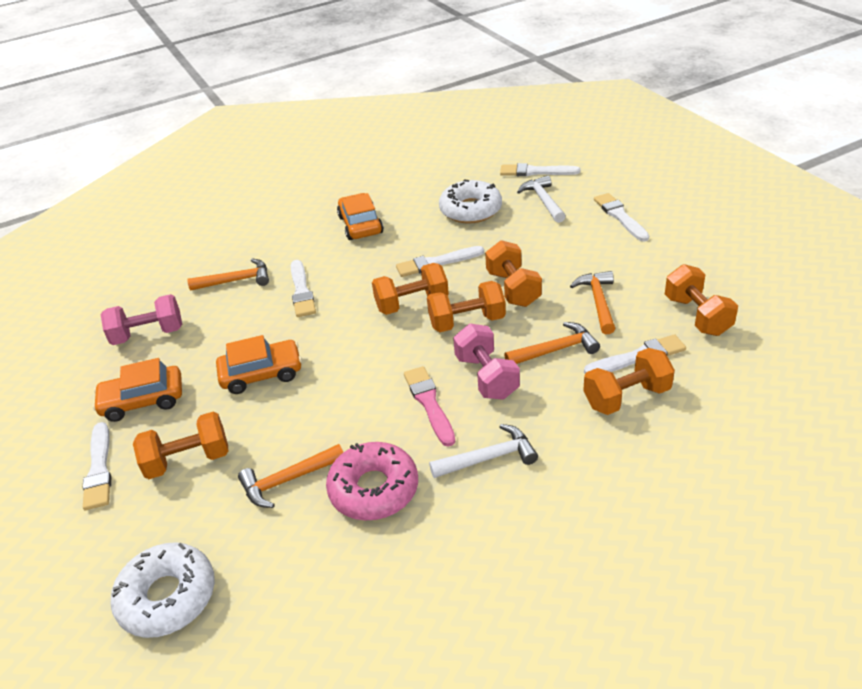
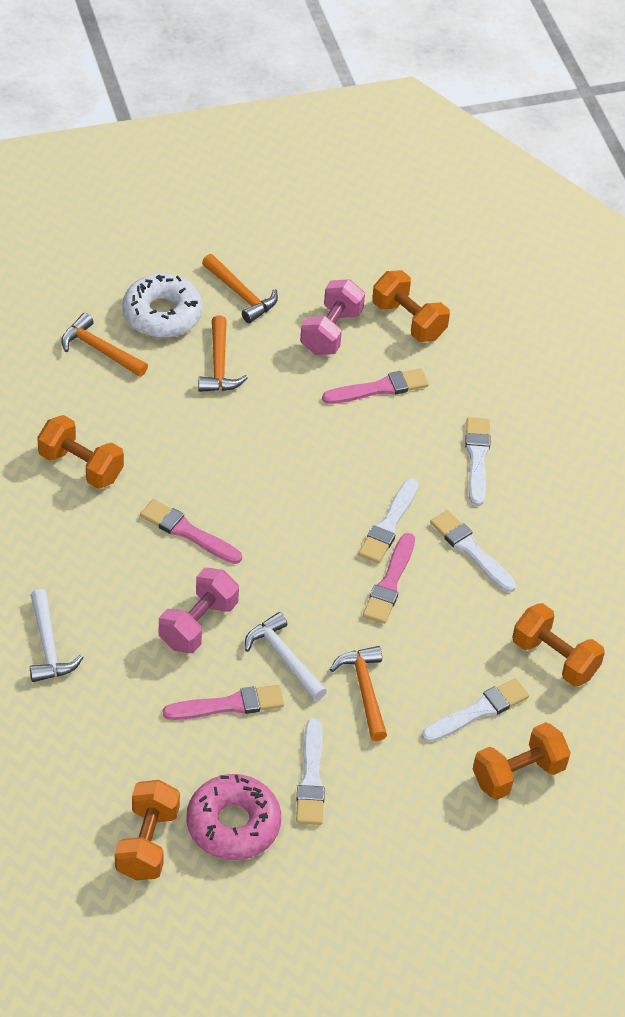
orange car: [93,358,182,422] [216,335,302,394] [337,193,384,240] = 3 -> none = 0
orange dumbbell: [133,411,228,479] [372,263,449,315] [427,281,506,332] [485,240,542,307] [583,348,675,415] [665,264,738,336] = 6 -> [37,415,124,489] [115,780,180,880] [372,270,450,342] [473,722,571,800] [512,603,605,687] = 5
pink brush: [404,366,455,447] = 1 -> [140,499,242,564] [163,685,284,720] [322,368,429,404] [363,533,415,624] = 4
white brush: [83,422,111,510] [291,260,316,317] [396,246,484,277] [500,163,580,176] [584,334,686,374] [594,193,649,242] = 6 -> [296,718,325,825] [358,478,418,563] [422,678,529,742] [430,510,516,593] [465,417,490,506] = 5
white donut: [110,542,215,638] [439,179,502,224] = 2 -> [122,273,203,338] = 1

